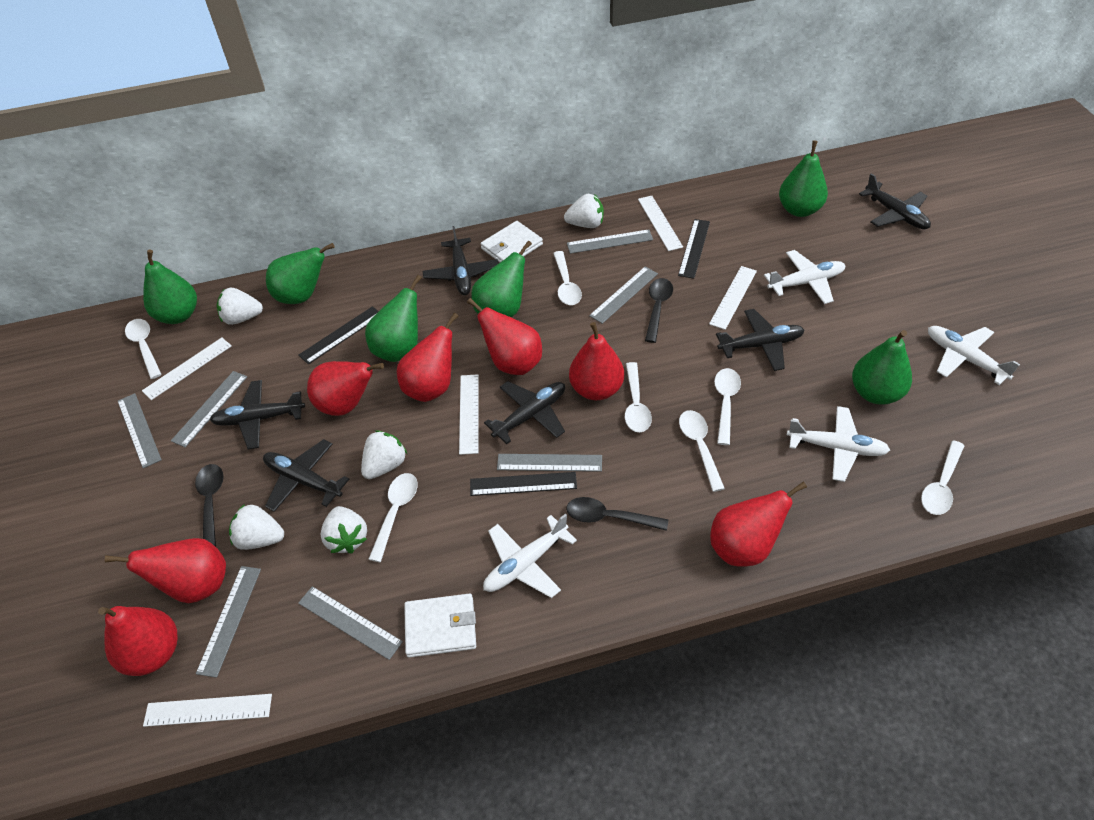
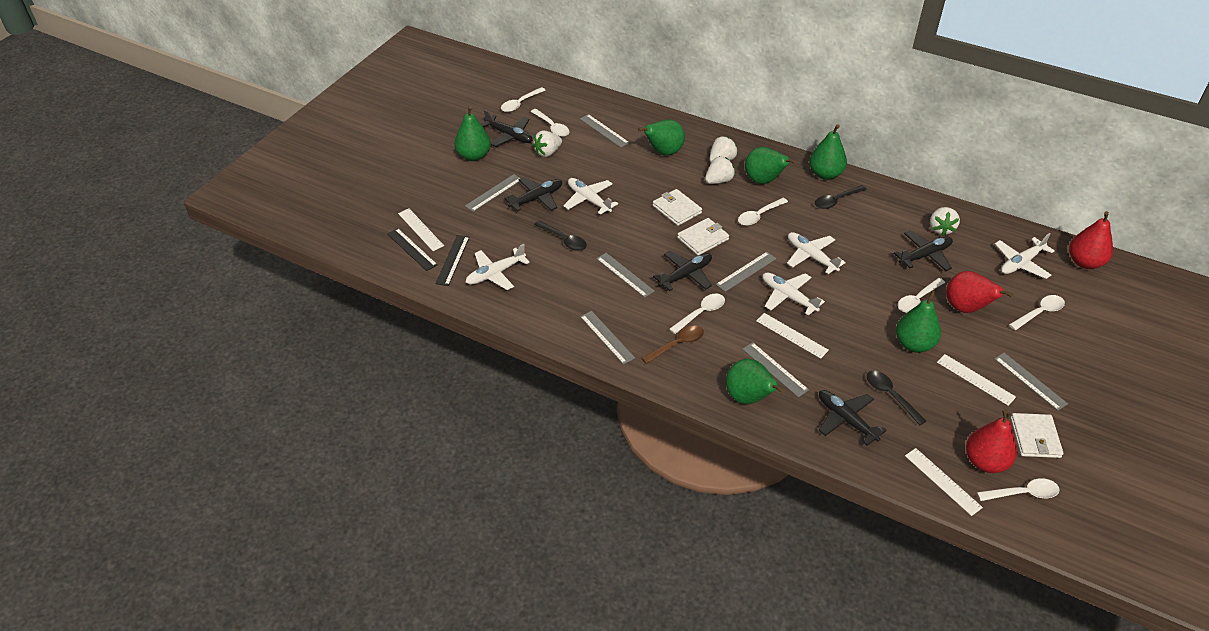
black plane: [210,380,305,449] [263,439,349,512] [422,226,499,295] [484,381,565,444] [716,309,805,371] [859,173,931,229] = 6 -> [481,110,533,147] [504,177,562,211] [653,251,712,291] [818,390,887,446] [894,231,953,271] = 5
black ruler: [298,306,379,364] [470,472,577,496] [678,219,710,279] = 3 -> [387,228,438,271] [435,235,470,286] = 2
brown spoon: none = 0 -> [641,325,704,364] = 1
red pear: [98,606,178,676] [105,538,226,603] [307,361,384,416] [397,313,458,402] [467,298,542,375] [569,322,624,400] [710,482,807,567] = 7 -> [946,271,1014,313] [966,409,1017,473] [1069,211,1113,269] = 3
white plane: [483,514,577,598] [764,250,846,304] [787,406,890,482] [928,326,1020,385] = 4 -> [466,244,530,290] [563,178,618,215] [763,273,825,316] [787,232,846,274] [995,233,1055,279] = 5
white ruler: [142,337,232,400] [143,694,272,727] [459,374,479,455] [638,196,683,251] [709,266,757,330] = 5 -> [398,209,444,251] [756,313,829,359] [905,448,983,516] [937,354,1016,406] = 4
white strawberry: [217,288,263,325] [229,504,284,550] [320,506,367,553] [361,430,407,479] [564,194,604,228] = 5 -> [533,131,562,157] [705,156,735,184] [710,136,738,163] [930,207,960,236] = 4
white wallet: [404,593,476,658] [480,221,543,262] = 2 -> [653,189,702,226] [677,218,729,255] [1011,413,1064,458] = 3

